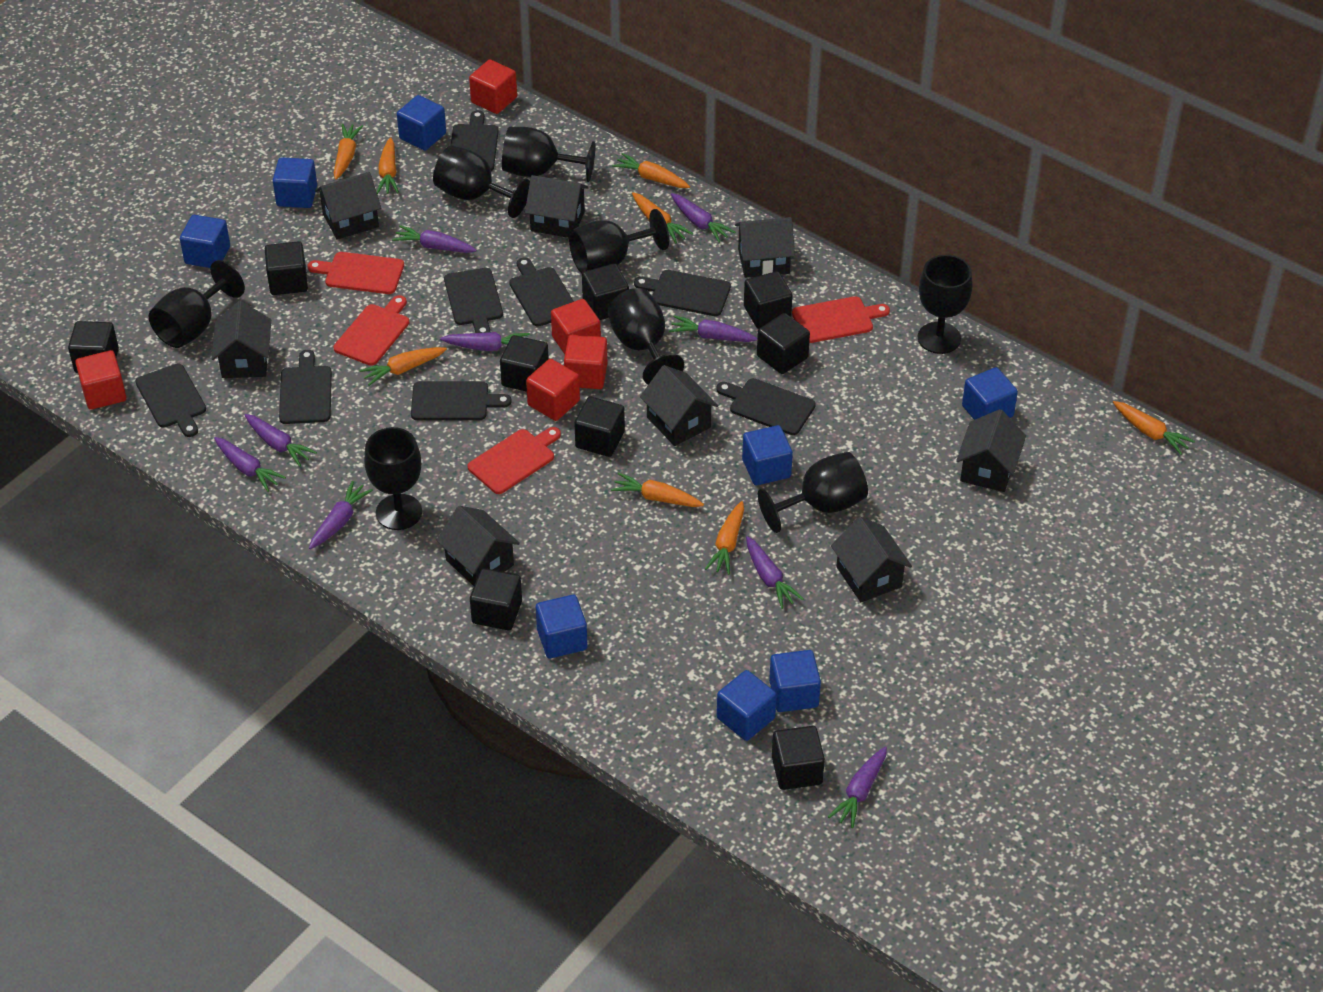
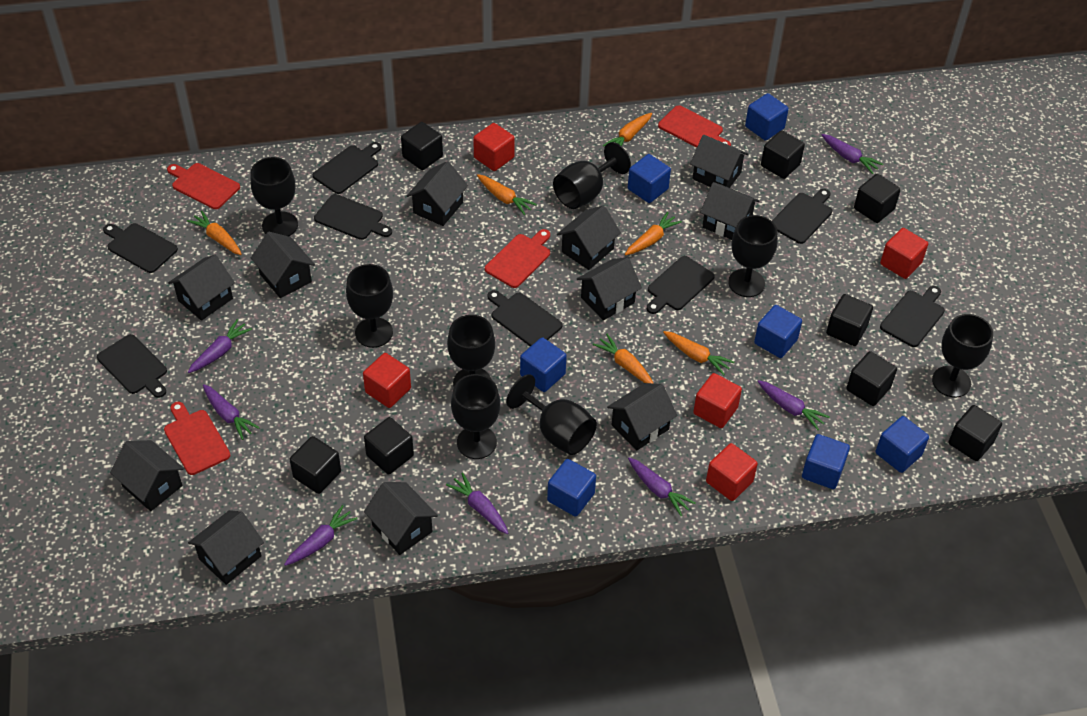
black cube: [68,321,119,373] [265,241,308,295] [470,568,522,630] [500,335,549,392] [574,396,625,457] [582,263,629,320] [744,271,793,329] [757,313,810,374] [772,726,825,790] = 9 -> [290,436,341,494] [364,417,414,475] [401,122,443,170] [761,130,805,179] [826,294,873,346] [846,351,897,406] [854,174,901,223] [948,405,1002,461] = 8
black house: [212,301,271,378] [315,172,381,240] [436,506,520,586] [525,175,589,238] [640,365,718,446] [735,217,795,278] [831,517,912,602] [956,409,1026,492] = 8 -> [110,440,184,511] [168,255,235,321] [188,510,264,585] [251,232,315,298] [364,482,438,555] [407,161,468,226] [557,205,621,270] [577,257,642,320] [607,383,677,450] [690,135,748,188] [700,182,759,240] = 11
blue cube: [180,215,230,268] [273,157,317,208] [397,95,446,150] [536,595,587,659] [717,670,777,741] [742,425,793,485] [769,650,821,712] [962,367,1018,420] = 8 -> [520,337,567,392] [547,459,596,517] [628,154,671,203] [745,93,789,141] [754,305,802,358] [802,434,850,489] [876,416,929,473] = 7
orange carrot: [334,124,363,180] [359,347,447,386] [377,137,399,194] [611,473,704,507] [612,153,690,188] [632,192,693,244] [705,501,744,575] [1113,401,1195,455] = 8 -> [187,211,242,255] [477,174,537,215] [593,334,653,383] [603,113,652,147] [625,212,682,255] [663,331,734,375] = 6
purple carrot: [214,437,286,492] [244,414,317,467] [309,481,373,549] [392,225,477,253] [440,332,530,351] [669,315,757,342] [671,193,735,243] [746,536,804,609] [828,746,887,828] = 9 -> [188,319,252,373] [203,384,260,440] [284,505,358,566] [446,473,509,534] [628,457,696,516] [758,380,829,430] [822,134,883,174] = 7

